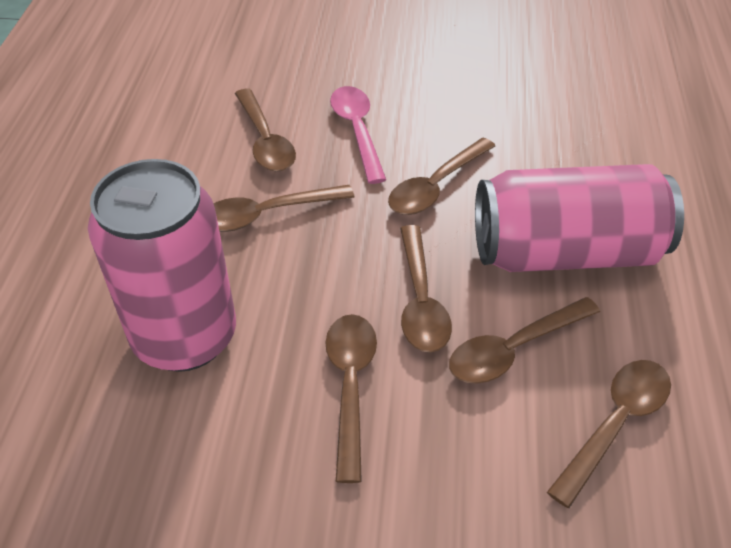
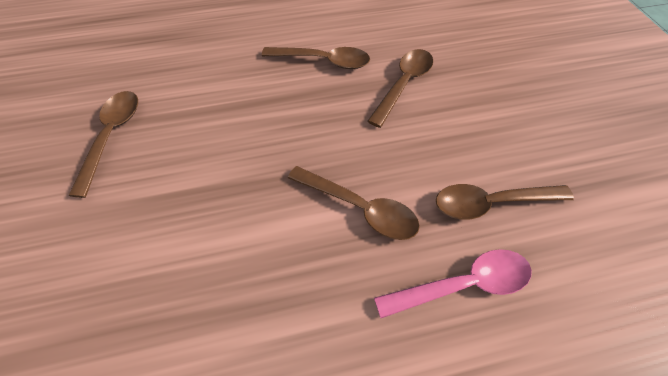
brown spoon: [213,185,354,232] [235,89,296,172] [325,314,377,483] [388,138,495,215] [400,225,452,352] [449,297,600,384] [547,360,671,508] = 7 -> [69,91,138,198] [262,47,370,69] [288,166,420,240] [367,49,433,128] [436,184,574,220] = 5
pink can: [88,159,236,372] [475,164,684,272] = 2 -> none = 0

